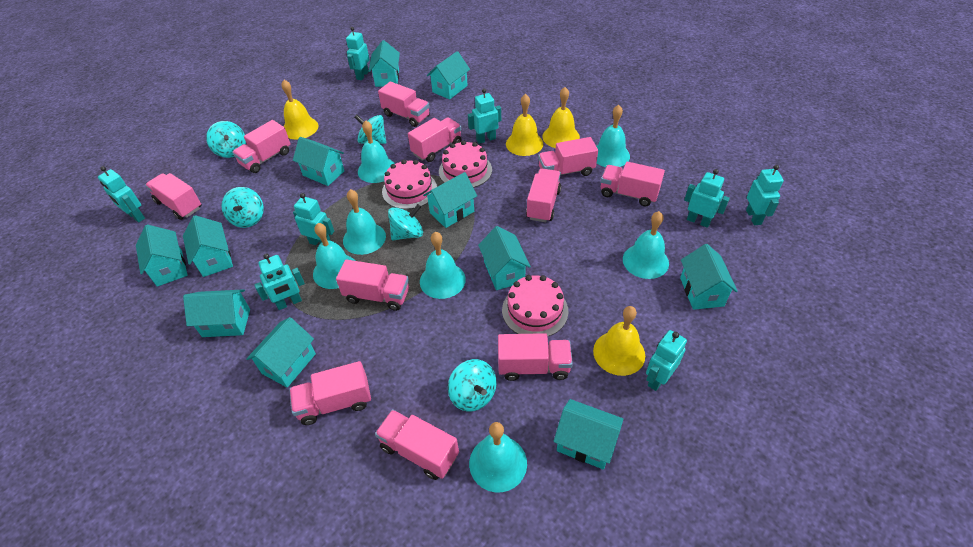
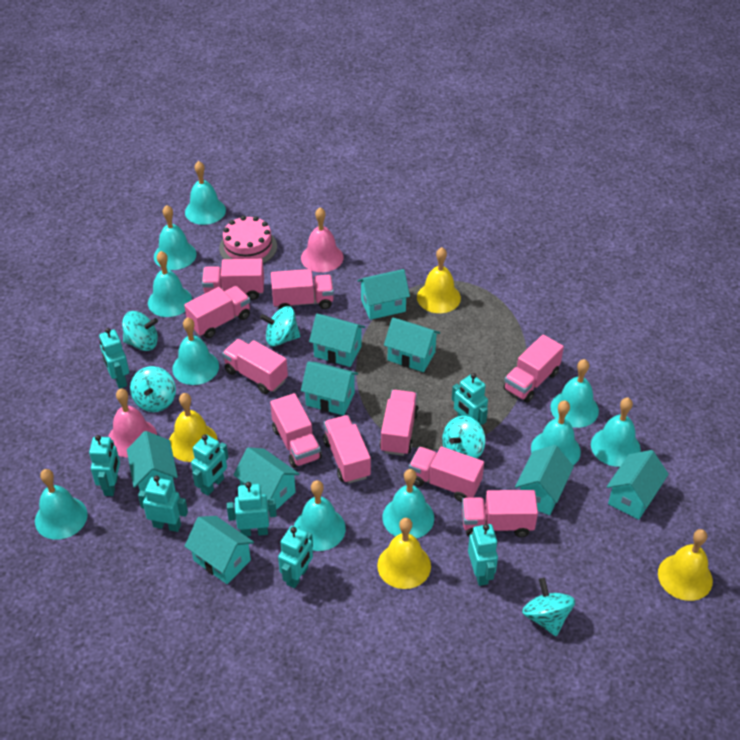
pink bell: none = 0 -> [108,388,157,457] [301,207,344,272] = 2
pink cake: [382,160,437,209] [439,140,492,188] [502,275,568,337] = 3 -> [219,216,277,264] = 1
pink truck: [145,173,202,220] [232,120,291,173] [289,361,371,425] [336,259,409,311] [375,409,459,480] [378,81,430,127] [408,117,461,162] [498,333,573,381] [526,169,561,222] [538,137,598,176] [601,162,665,206] = 11 -> [184,286,250,338] [202,259,264,300] [222,339,288,394] [270,393,322,468] [271,269,334,309] [323,415,371,484] [379,390,419,456] [409,446,484,502] [462,490,538,537] [503,334,564,403] = 10
turquoise bell: [313,223,355,289] [343,189,386,255] [358,120,395,183] [420,232,466,299] [469,422,527,492] [596,105,630,167] [623,211,669,279] = 7 -> [35,469,88,540] [148,251,192,317] [154,205,197,270] [172,317,219,385] [185,161,226,225] [294,480,346,551] [382,469,434,539] [531,401,581,465] [550,359,599,428] [591,398,641,467] = 10
turquoise house: [136,224,188,287] [183,215,233,277] [183,289,250,337] [246,317,316,388] [293,137,344,186] [369,40,400,87] [423,172,477,228] [427,51,470,99] [478,226,531,290] [554,399,623,470] [680,244,738,310] = 11 -> [127,431,178,492] [185,516,254,584] [234,447,300,511] [301,362,358,416] [309,314,365,367] [357,269,410,320] [384,318,440,372] [515,445,574,515] [607,450,669,520] = 9

